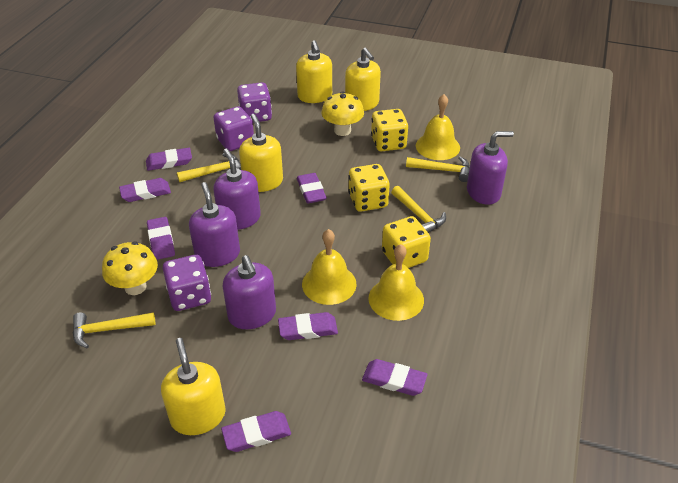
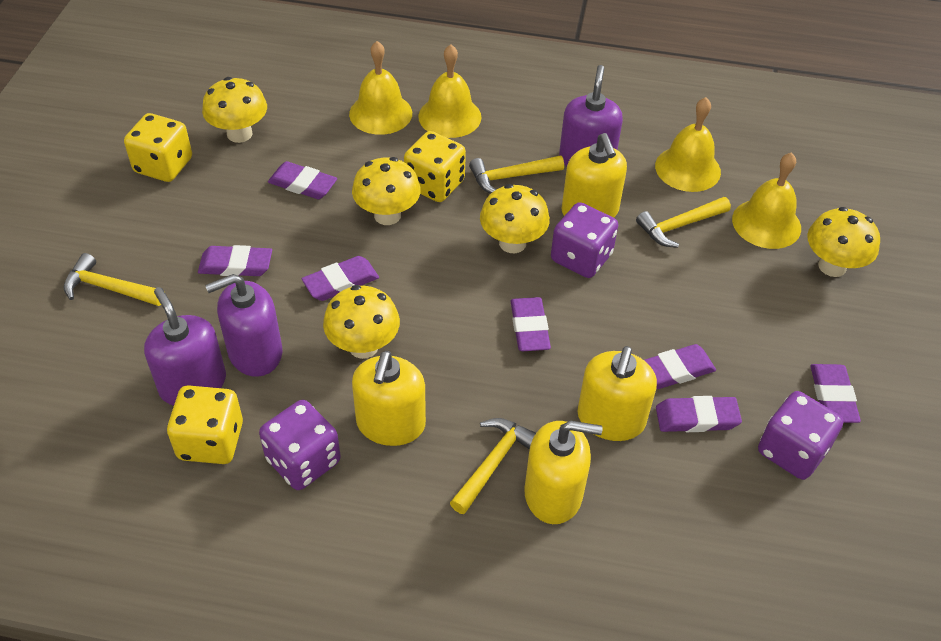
purple soap dispenser: [189,182,240,267] [213,148,261,230] [223,255,276,329] [467,131,514,205] = 4 -> [144,287,226,406] [205,274,282,377] [559,65,623,166] = 3
yellow bell: [302,229,356,305] [368,244,424,321] [416,94,460,160] = 3 -> [349,41,412,135] [418,44,481,138] [655,97,721,192] [732,152,801,249] = 4
yellow mushroom: [102,242,158,295] [321,92,364,136] = 2 -> [202,77,267,143] [323,285,400,359] [352,157,421,225] [480,184,550,253] [807,207,880,277] = 5

